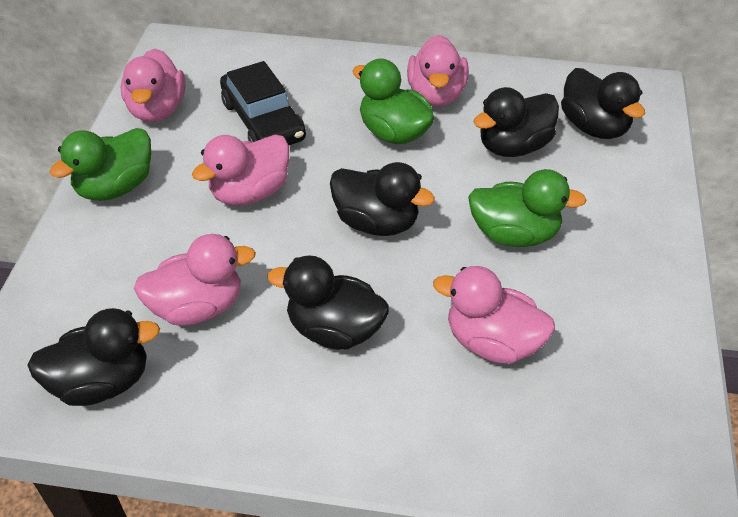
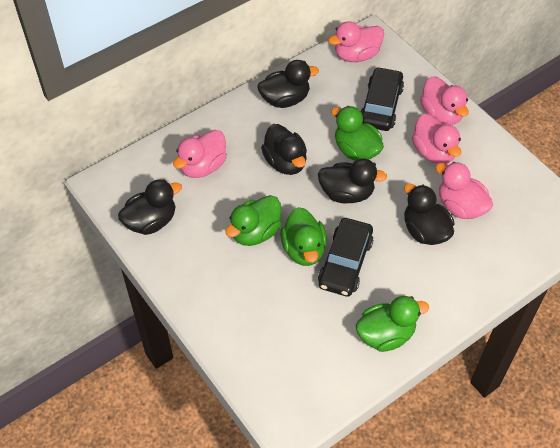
black car: [220,61,306,145] = 1 -> [318,218,373,297] [360,67,404,131] = 2
green duck: [50,128,151,201] [352,59,434,145] [468,169,586,247] = 3 -> [225,195,282,246] [280,207,327,266] [331,106,384,161] [356,296,429,352] = 4

